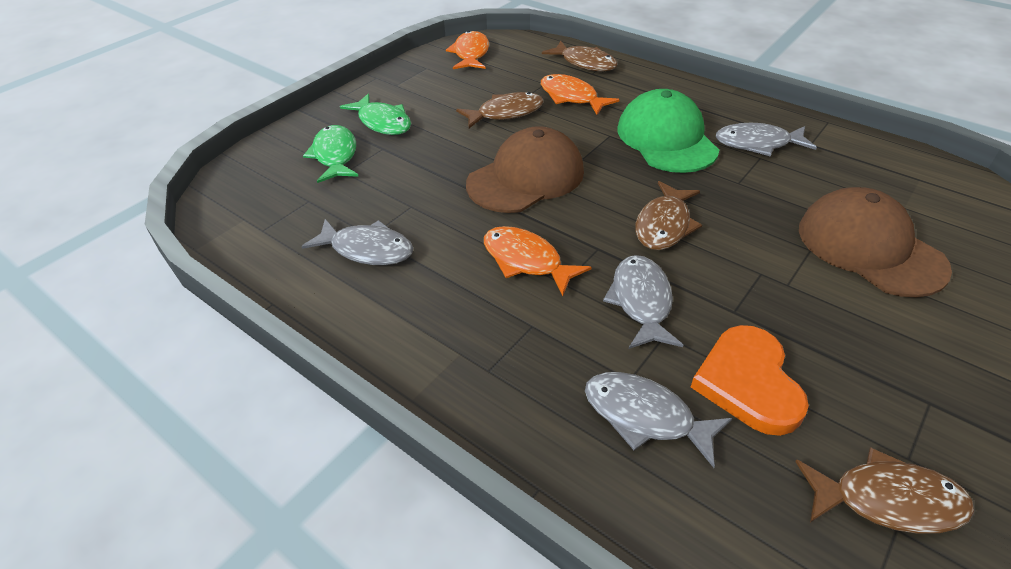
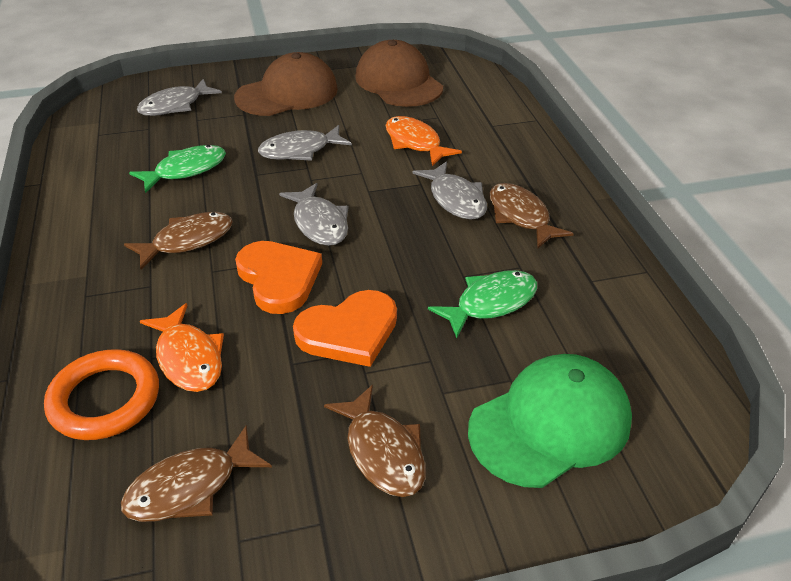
orange fish: [446,31,489,69] [484,226,592,296] [541,74,620,115] = 3 -> [140,303,224,392] [385,116,462,166] = 2
orange heart: [691,325,809,436] = 1 -> [235,241,322,314] [293,290,397,367] = 2
orange ring: none = 0 -> [44,349,159,440] = 1

